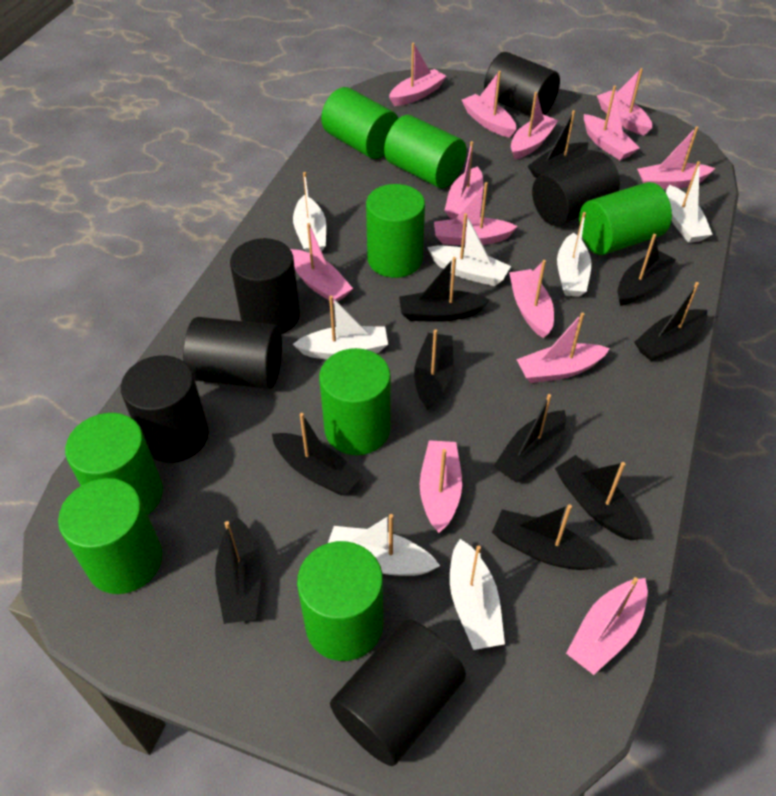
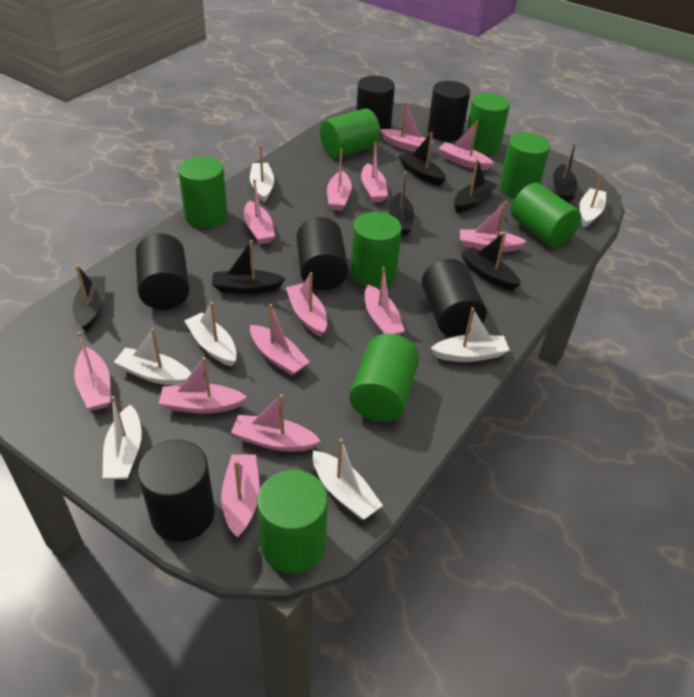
black boat: [215,517,261,624] [272,413,363,496] [399,257,490,322] [414,329,453,410] [492,504,606,570] [494,394,566,482] [528,110,588,178] [555,455,643,540] [618,234,676,306] [634,282,707,361] = 10 -> [73,265,105,332] [212,240,286,294] [389,172,414,235] [398,132,446,186] [454,159,497,212] [461,232,521,290] [553,142,577,202] = 7

